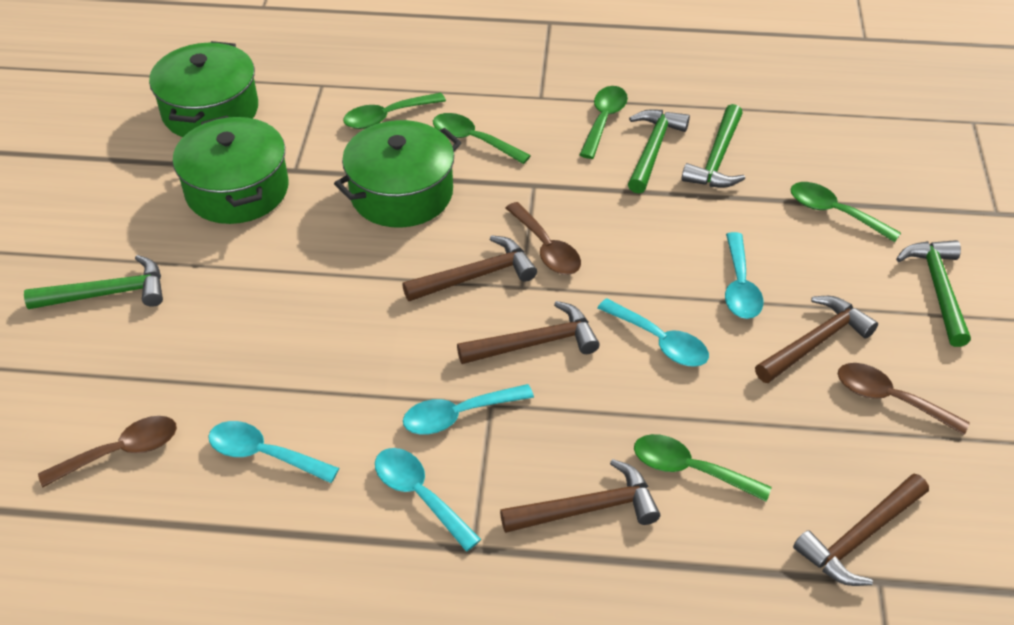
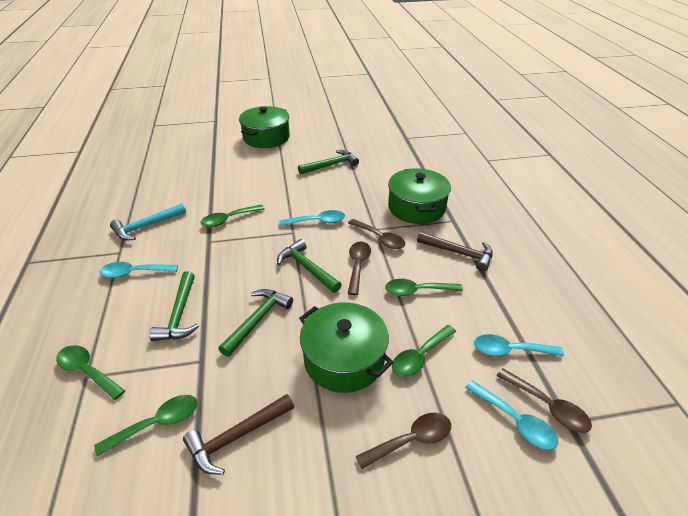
brown hammer: [402,235,537,301] [457,301,600,364] [500,459,660,533] [755,296,878,383] [793,473,929,586] = 5 -> [183,394,294,474] [417,232,493,271] = 2
brown spoon: [38,416,177,487] [506,202,581,275] [838,363,970,435] = 3 -> [348,219,405,249] [348,242,371,295] [356,413,451,469] [497,368,592,433] = 4
turquoise hammer: none = 0 -> [110,203,186,240] = 1
turquoise spoon: [208,421,339,483] [375,448,481,551] [403,384,534,435] [597,298,709,367] [725,232,763,319] = 5 -> [100,262,178,278] [279,210,345,226] [465,380,558,450] [474,334,564,357] = 4

